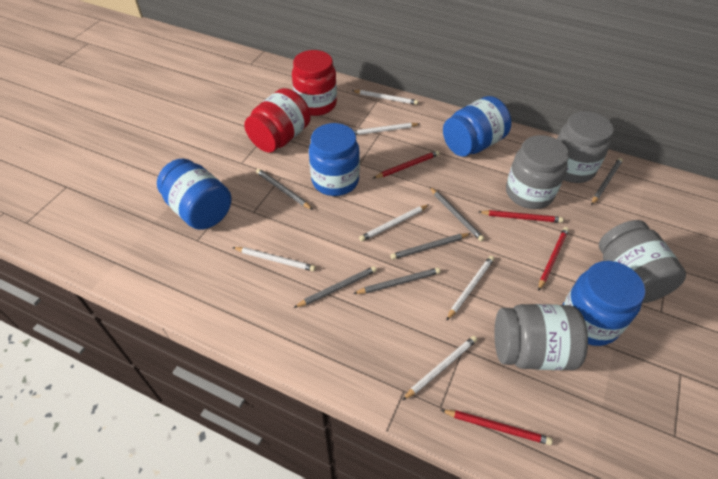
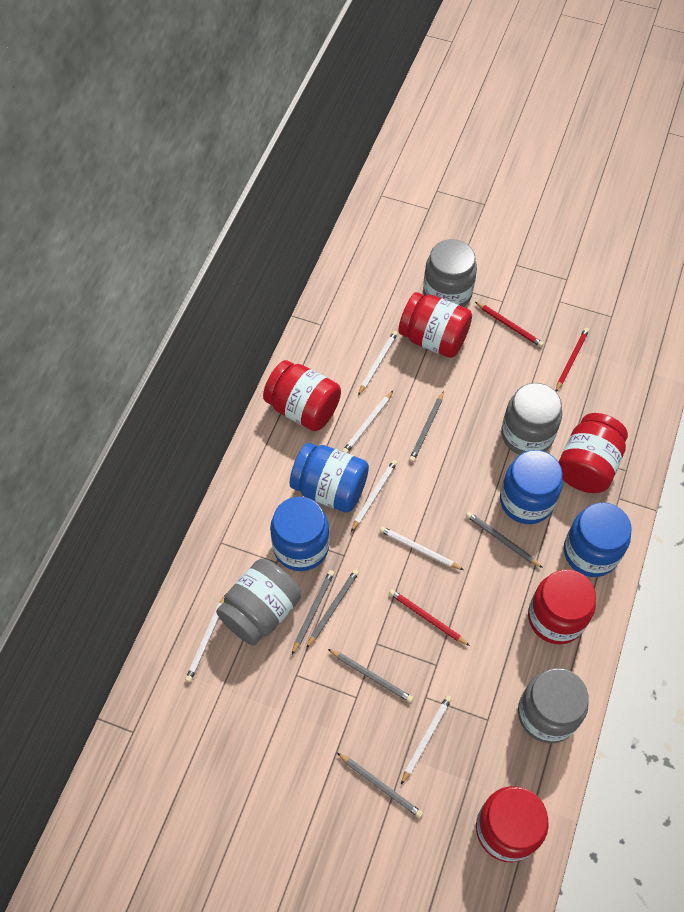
red jar: [244,88,311,153] [292,50,337,116] = 2 -> [263,360,341,431] [398,292,472,358] [476,786,549,862] [528,569,596,644] [559,413,628,493] = 5
red pencil: [374,150,440,178] [441,410,553,445] [479,210,563,223] [538,227,569,291] = 4 -> [389,589,470,646] [475,302,544,347] [556,328,589,392] = 3

